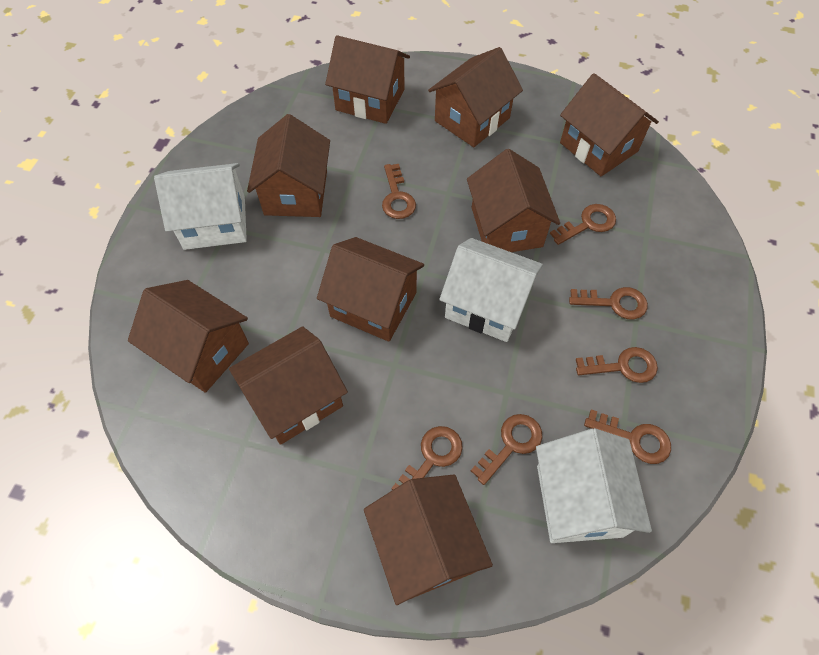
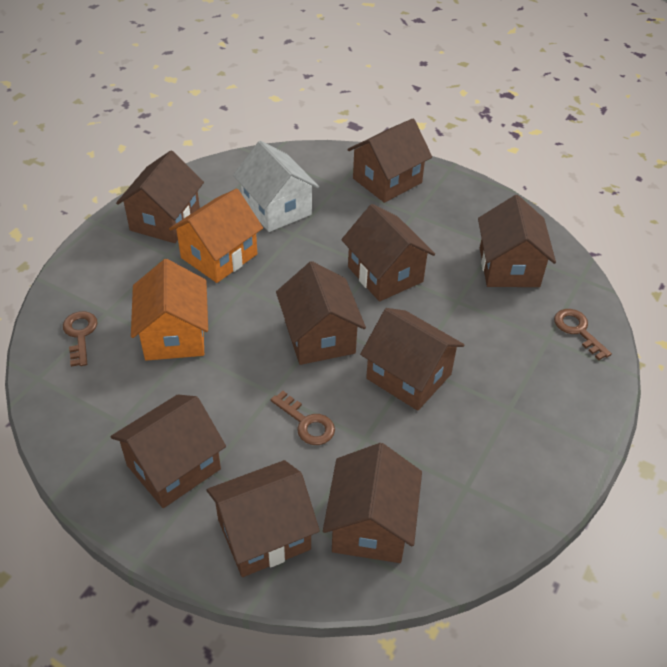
brown key: [382,164,416,219] [391,426,463,490] [471,414,543,485] [550,204,616,245] [569,287,648,320] [576,347,658,383] [584,409,671,464] = 7 -> [63,311,98,367] [270,391,335,445] [554,309,612,360] = 3
orange house: none = 0 -> [131,259,208,361] [169,189,263,283] = 2
white house: [154,163,247,250] [439,238,543,342] [536,428,652,543] = 3 -> [233,141,319,232] = 1

